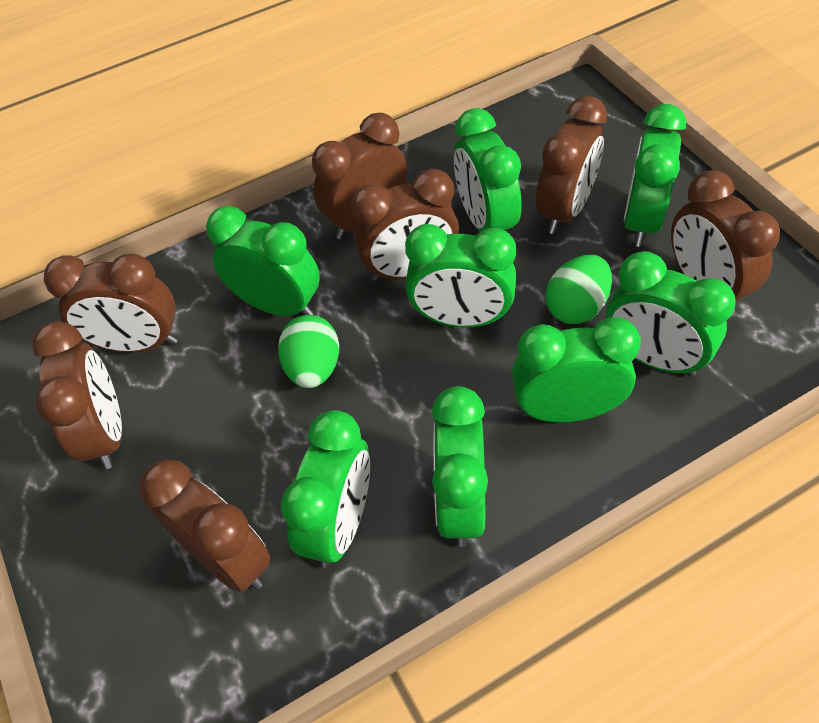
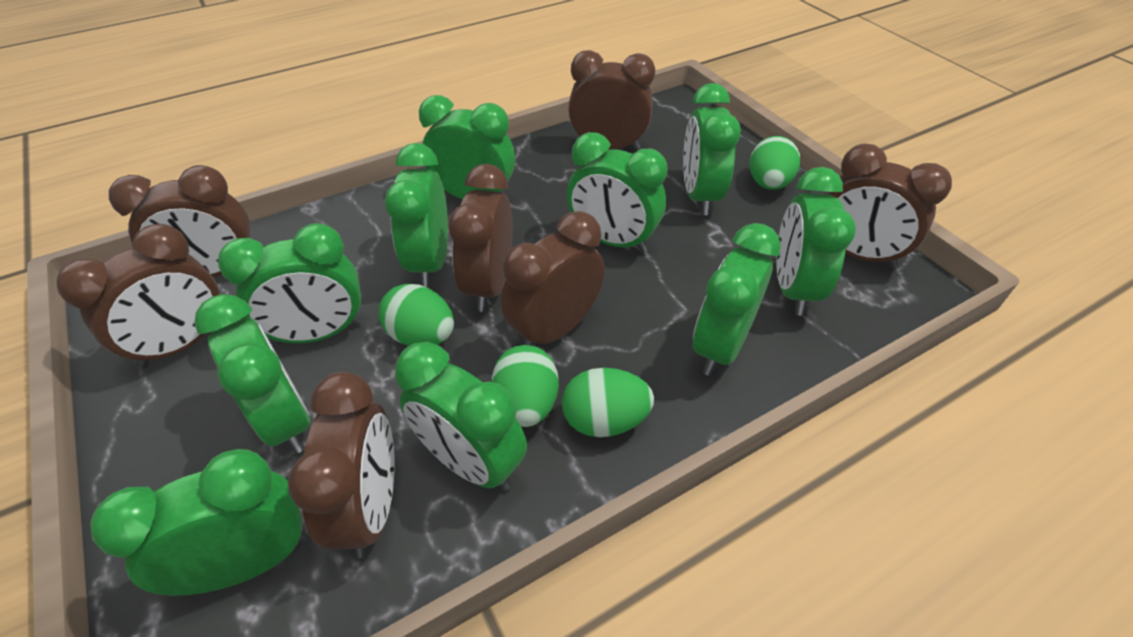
green clock: [206,206,320,316] [281,410,370,568] [405,224,516,327] [432,386,488,547] [454,108,522,232] [512,317,641,423] [606,251,736,377] [624,104,686,247] = 8 -> [90,449,306,596] [194,294,310,453] [218,223,362,345] [385,143,448,287] [395,342,527,491] [419,95,515,199] [567,132,668,253] [683,83,741,215] [693,223,781,376] [776,167,856,316] = 10
green egg: [278,315,339,388] [546,255,612,324] = 2 -> [379,284,454,346] [492,345,559,427] [562,368,654,437] [750,136,800,190] = 4

